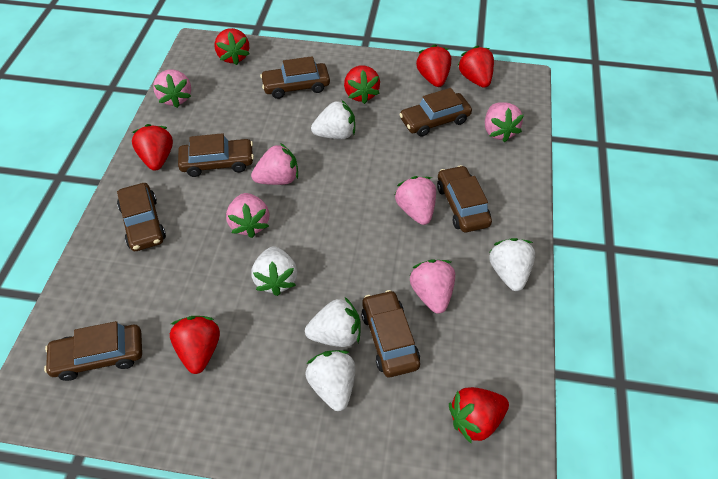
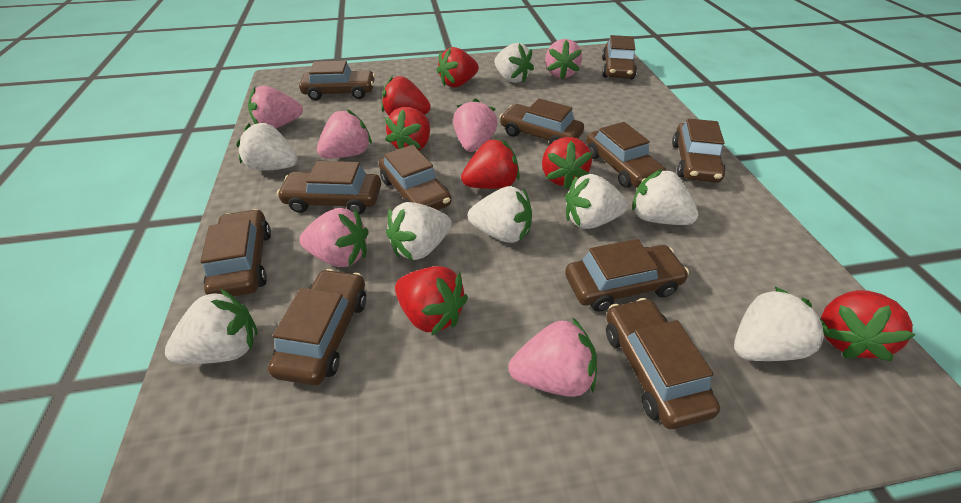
brown car: [44,321,142,381] [117,183,166,251] [178,133,254,177] [260,56,330,99] [361,290,420,377] [399,88,472,137] [437,165,492,232] = 7 -> [201,209,271,297] [268,269,366,386] [277,161,381,214] [299,61,375,100] [379,145,451,210] [500,98,584,144] [565,239,689,312] [586,122,666,188] [602,35,637,79] [606,298,720,429] [672,118,725,183] = 11
white strawberry: [251,246,297,296] [305,297,361,347] [305,350,356,411] [311,100,355,139] [489,238,535,291] = 5 -> [165,289,258,364] [236,123,298,171] [386,202,452,260] [468,186,532,243] [494,43,534,83] [565,174,628,229] [632,169,698,225] [734,287,830,361] = 8

